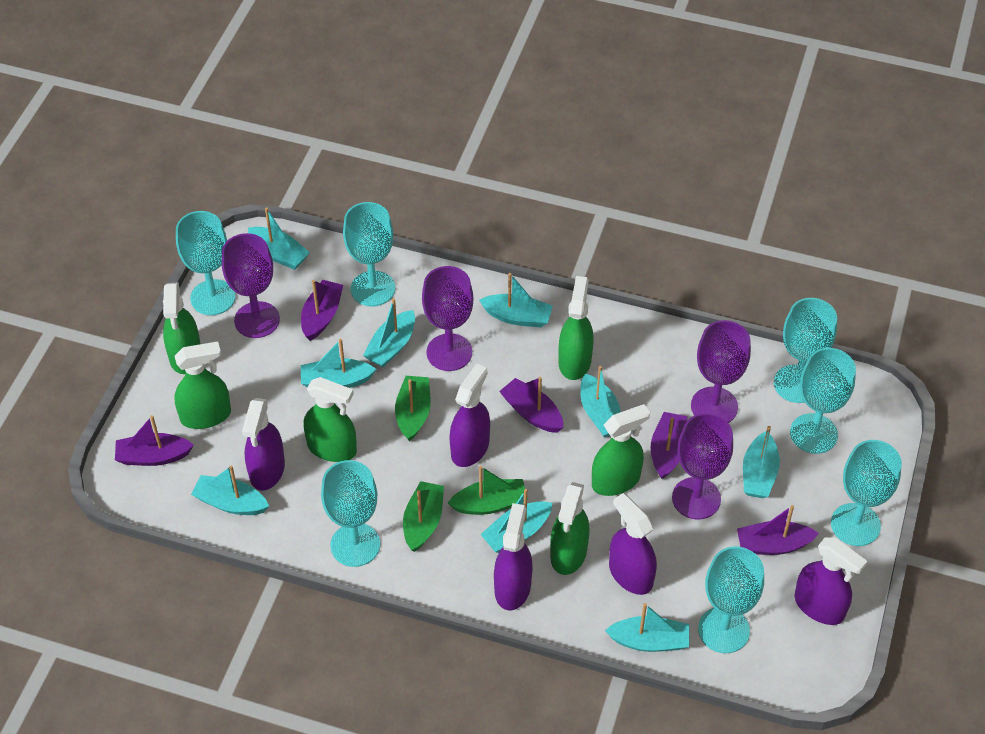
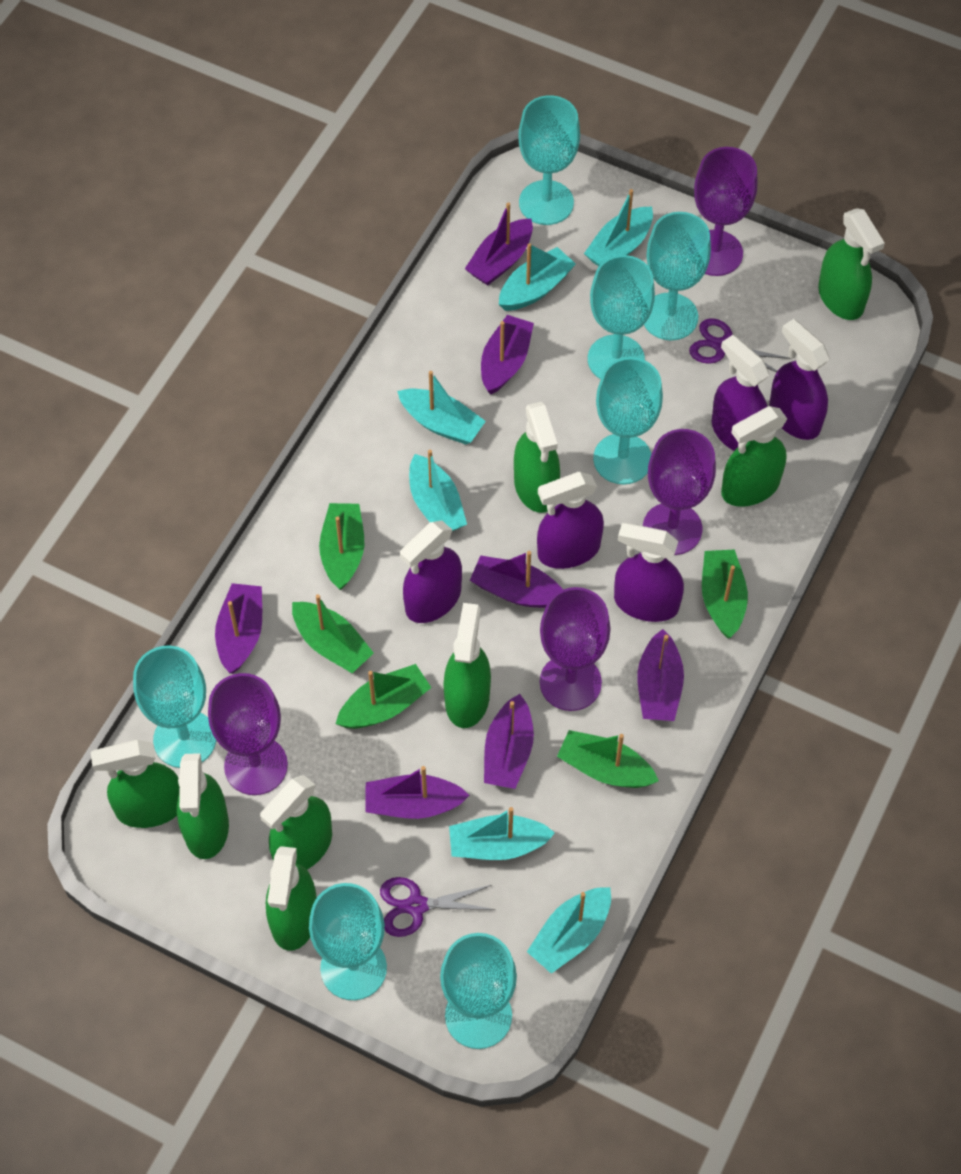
green boat: [395,376,431,442] [403,481,444,552] [448,466,528,515] = 3 -> [292,594,374,673] [319,503,364,590] [336,664,431,729] [557,730,659,788] [702,549,748,638] = 5
green spray bottle: [163,282,200,374] [174,342,231,429] [303,377,357,462] [550,482,589,575] [558,276,594,380] [592,404,650,496] = 6 -> [91,740,180,828] [177,753,229,859] [260,775,332,870] [266,846,317,951] [443,603,491,728] [514,402,560,513] [721,406,787,507] [818,208,885,320] = 8
purple boat: [115,415,194,466] [301,280,343,341] [499,377,563,433] [651,412,687,479] [737,505,819,555] = 5 -> [215,583,262,674] [365,766,470,819] [465,202,533,285] [470,551,563,608] [481,315,534,394] [484,694,534,789] [637,629,684,721] = 7
purple scissors: none = 0 -> [380,877,496,937] [689,318,792,373] = 2
turquoise boat: [191,466,269,515] [248,207,310,270] [301,339,376,388] [363,298,415,367] [479,273,553,327] [480,489,552,553] [580,366,621,437] [605,603,689,652] [743,426,780,498] = 9 -> [397,371,486,445] [409,450,467,531] [449,807,555,860] [499,243,576,311] [527,887,611,974] [584,189,653,266] = 6

